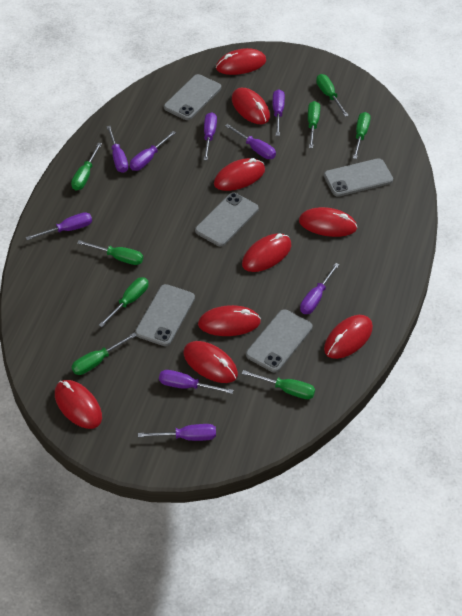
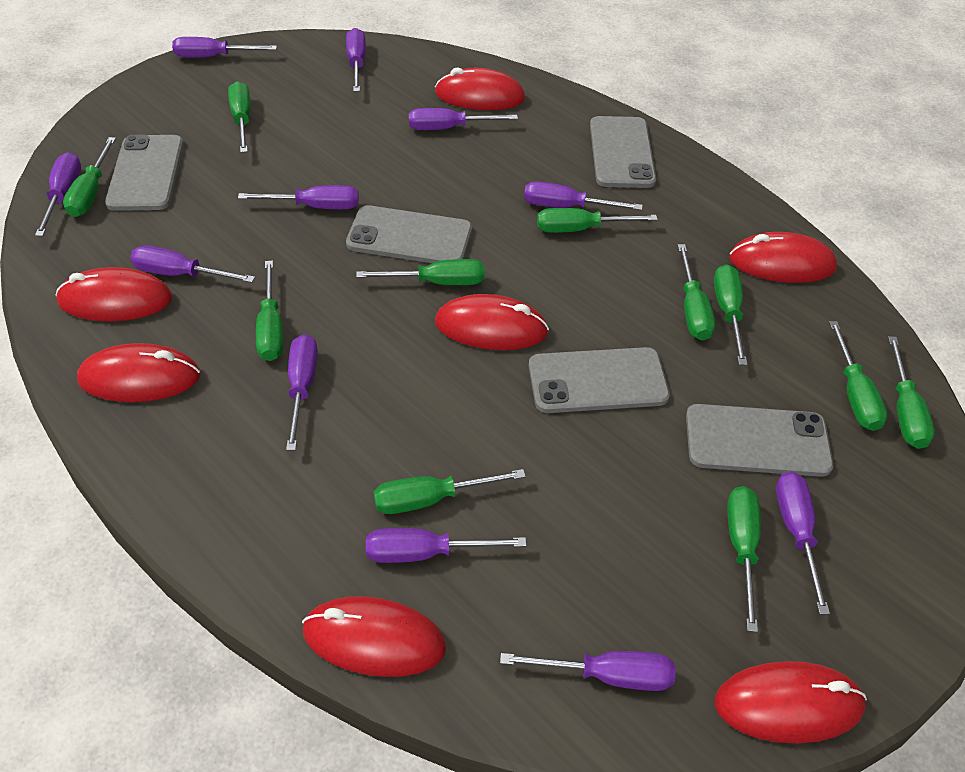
green screwdriver: [71,143,102,190] [72,333,137,375] [77,240,143,265] [99,277,148,327] [242,370,315,399] [308,101,320,148] [316,74,349,117] [353,112,371,159] = 8 -> [63,137,116,217] [228,81,251,153] [256,260,283,361] [356,259,485,285] [374,469,526,514] [537,208,658,233] [678,244,715,341] [714,264,747,365] [727,486,761,632] [829,321,888,431] [888,336,935,449] = 11
purple screwdriver: [26,212,92,240] [107,126,128,173] [130,131,176,171] [138,424,216,441] [159,370,233,394] [204,112,217,160] [225,124,276,159] [273,90,285,136] [300,263,339,314] = 9 -> [35,152,81,236] [130,245,255,283] [172,37,277,57] [238,185,359,209] [286,334,318,451] [346,28,366,92] [366,528,526,563] [409,108,518,130] [500,651,676,691] [524,181,643,210] [776,472,830,615] = 11
red mouse: [55,380,102,429] [184,341,238,383] [198,305,261,336] [214,158,265,191] [216,48,266,75] [232,88,270,124] [242,233,291,272] [299,207,358,237] [324,315,373,359] = 9 -> [55,267,172,321] [77,343,201,402] [302,596,446,677] [435,67,525,110] [435,294,549,350] [715,661,867,744] [729,232,837,283] = 7

